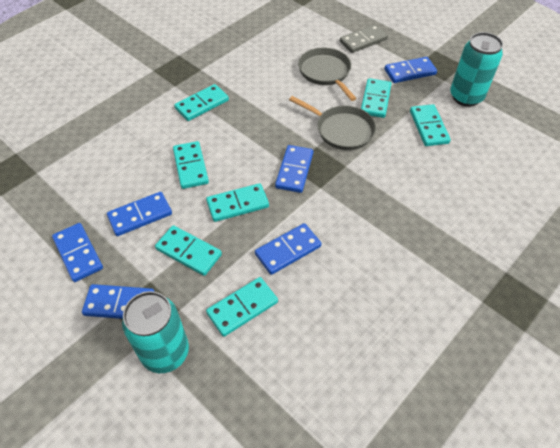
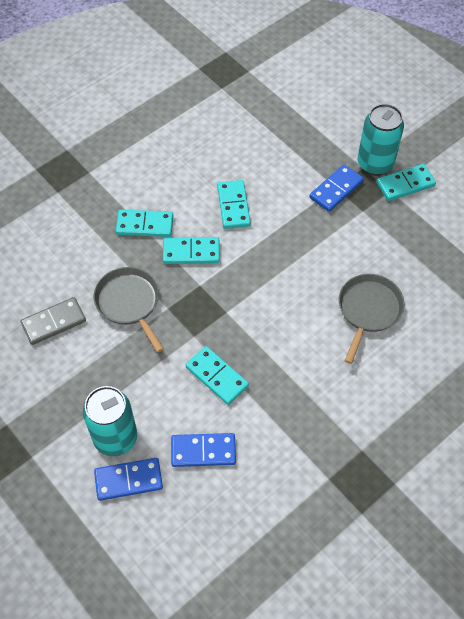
blue domino: [52,223,103,282] [82,284,155,319] [107,192,172,236] [255,223,321,275] [275,145,313,193] [385,57,437,83] = 6 -> [94,458,163,501] [171,433,236,467] [309,164,364,212] = 3
turquoise domino: [155,225,222,276] [173,141,209,189] [174,84,229,121] [206,183,269,222] [206,277,278,337] [361,78,391,118] [410,104,451,146] = 7 -> [116,210,173,237] [163,237,220,264] [186,346,249,405] [217,180,251,229] [377,164,436,201] = 5

